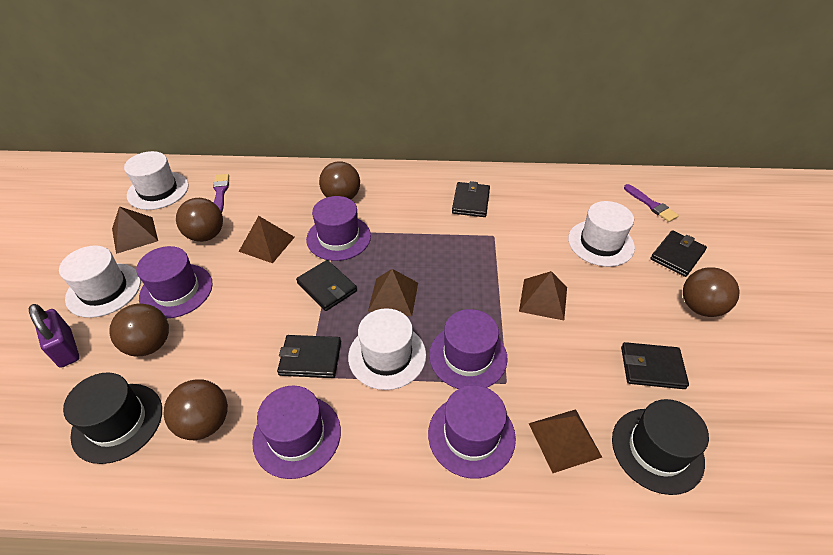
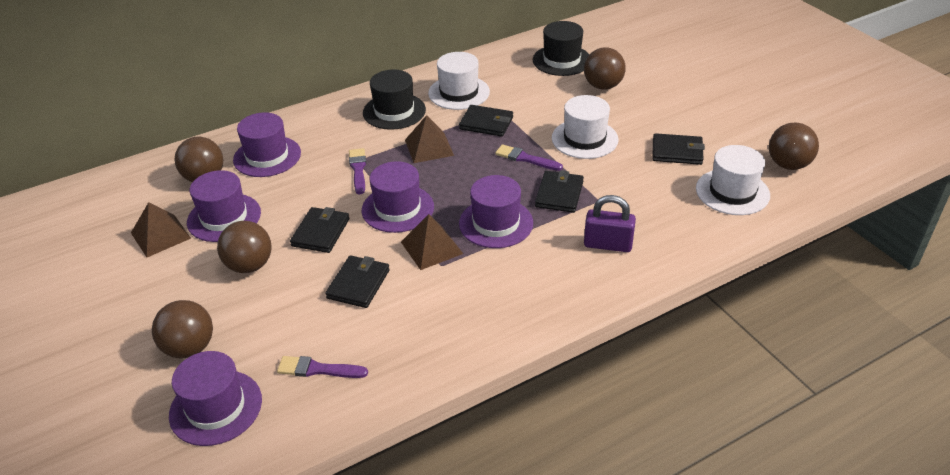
brown pyramid: [112,206,158,254] [239,216,295,263] [368,269,418,316] [519,271,567,320] [529,409,602,473] = 5 -> [131,202,191,257] [401,214,463,270] [405,115,454,163] = 3
purple brush: [213,174,229,213] [624,184,679,222] = 2 -> [277,356,368,378] [349,148,366,195] [495,144,563,171] = 3
white hat: [59,245,141,318] [124,151,189,210] [348,308,426,390] [568,201,635,267] = 4 -> [428,52,490,110] [552,95,619,159] [696,145,770,215] = 3

